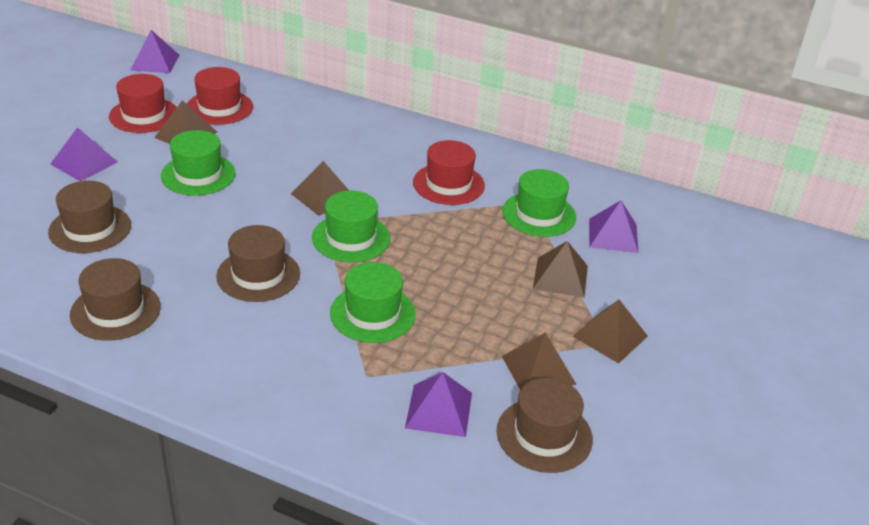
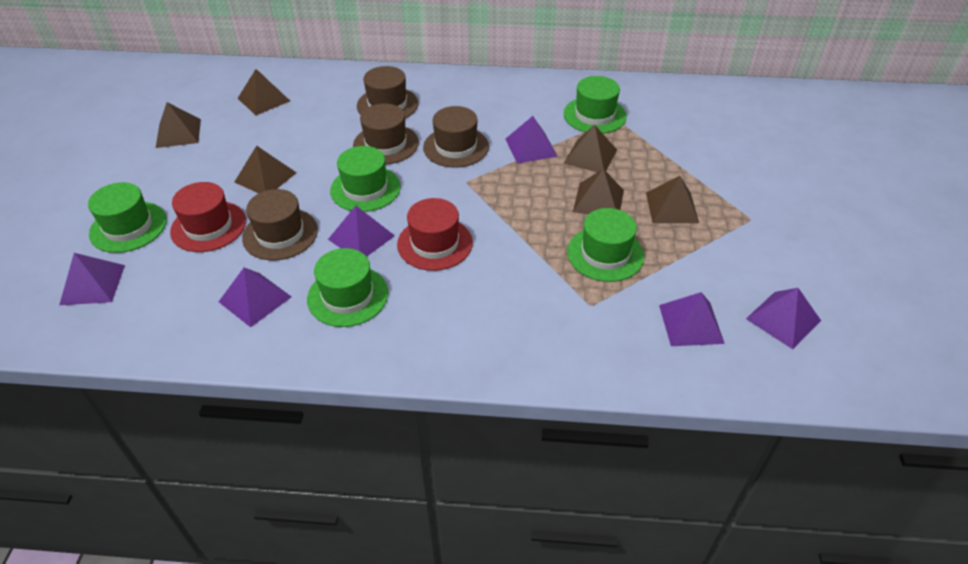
brown pyramid: [154,100,217,144] [291,161,349,216] [502,333,577,390] [533,241,588,297] [573,300,648,363] = 5 -> [156,102,201,148] [234,145,297,193] [238,69,290,115] [563,125,617,172] [573,169,624,214] [646,176,699,223] = 6
green hat: [161,130,236,196] [312,191,390,262] [330,262,416,343] [502,169,576,237] = 4 -> [88,182,167,253] [307,248,388,327] [330,146,401,212] [564,76,627,134] [567,208,644,282] = 5
purple pyramid: [50,127,117,181] [131,30,179,73] [405,372,472,437] [589,200,639,253] = 4 -> [59,253,125,305] [219,268,291,327] [328,206,395,257] [506,116,558,164] [659,292,725,346] [746,288,821,349] = 6
red hat: [109,74,177,133] [187,67,253,125] [413,140,485,205] = 3 -> [170,182,246,252] [397,198,473,271] = 2

